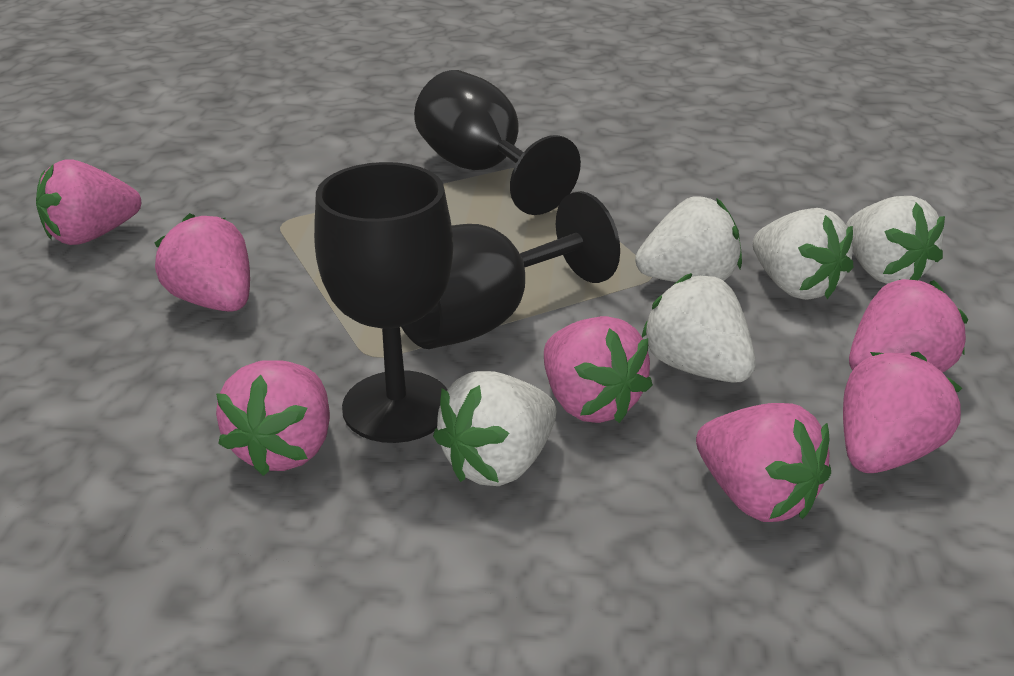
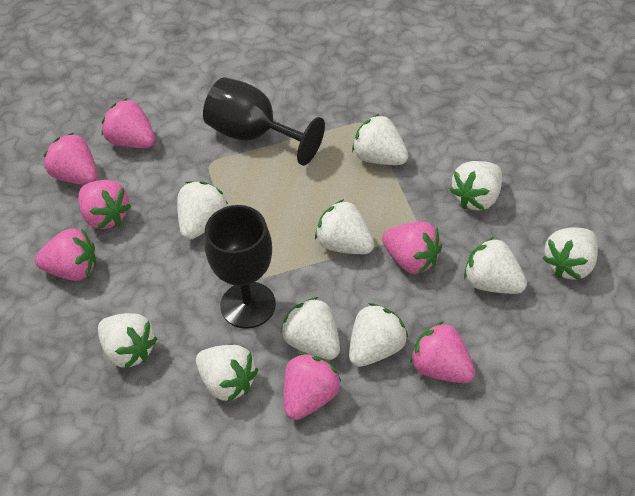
black goblet: [314,162,453,443] [401,191,620,349] [414,70,581,215] = 3 -> [203,77,325,166] [205,205,276,329] = 2
white strawberry: [433,371,557,486] [635,197,742,282] [642,273,756,383] [753,208,853,300] [846,196,945,284] = 5 -> [98,313,158,369] [177,181,228,240] [196,345,258,403] [281,297,340,360] [315,199,375,254] [349,303,408,367] [352,114,408,165] [450,161,502,211] [464,237,527,294] [542,227,598,280] = 10

